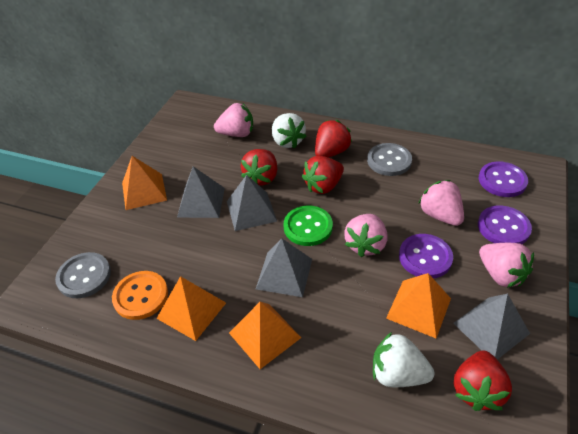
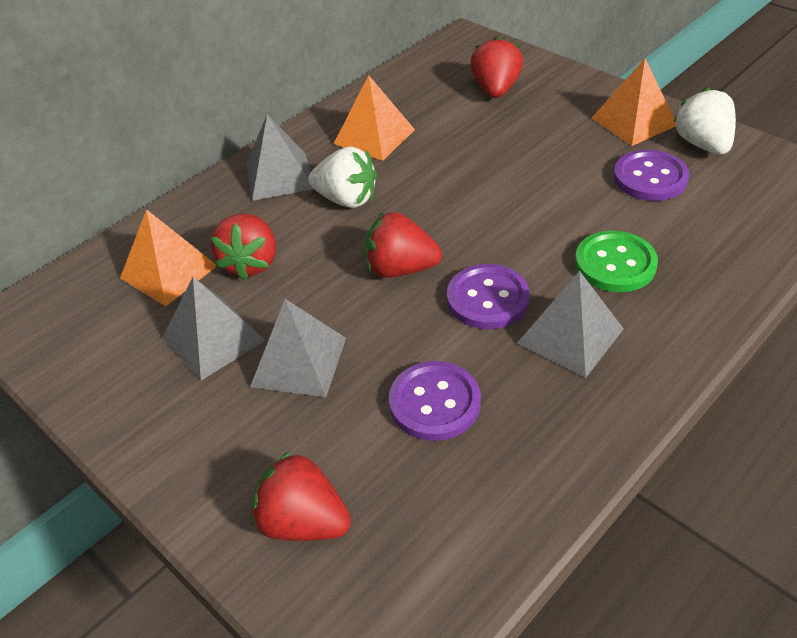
grey button: [55,252,111,298] [367,143,412,176] = 2 -> none = 0
orange button: [112,271,168,320] = 1 -> none = 0
orange pyramid: [122,156,167,210] [156,276,226,341] [229,302,301,369] [386,273,451,338] = 4 -> [120,209,216,306] [334,75,415,161] [592,59,676,146] = 3
pink strawberry: [214,103,253,137] [344,214,387,257] [418,180,464,226] [479,243,534,288] = 4 -> none = 0

